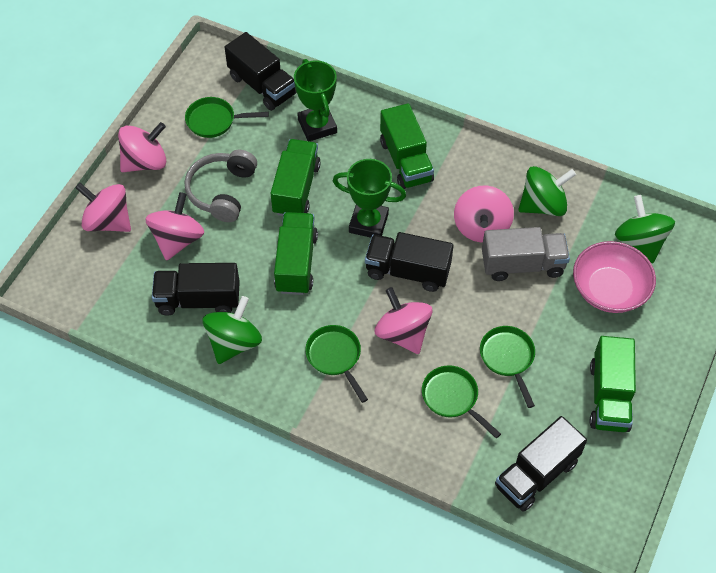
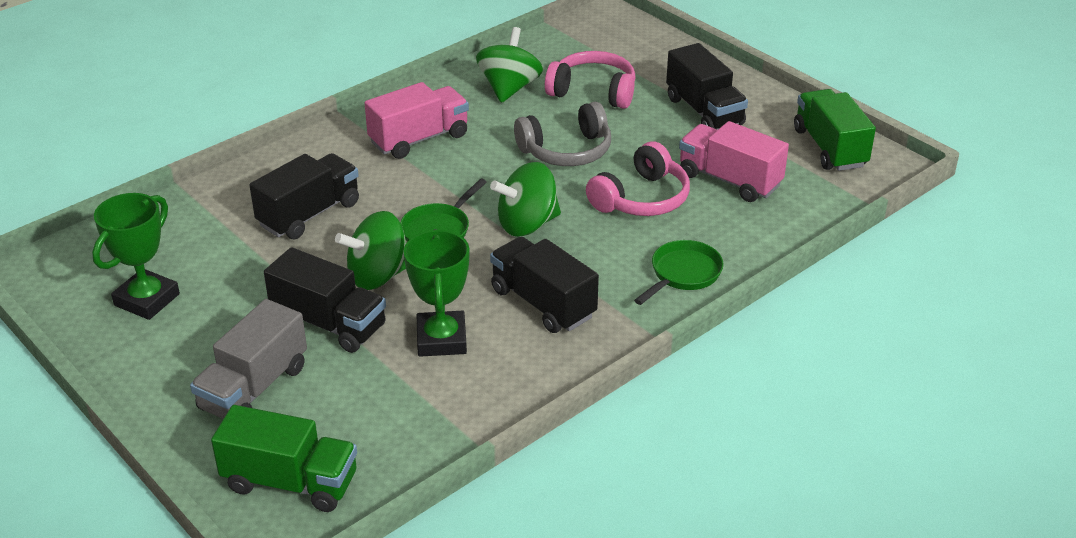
green pan: [185,97,269,138] [305,325,368,403] [422,365,501,439] [480,326,535,408] = 4 -> [400,178,487,242] [634,240,724,305] = 2
green truck: [271,139,321,216] [274,212,318,295] [380,103,434,189] [590,336,636,432] = 4 -> [211,405,357,512] [794,89,876,171] = 2
pink bowl: [573,241,656,313] = 1 -> none = 0
pink headphones: none = 0 -> [545,51,636,109] [586,141,690,216] = 2
pink spinning top: [75,183,131,232] [118,122,166,172] [145,192,204,261] [375,287,432,354] [454,186,514,243] = 5 -> none = 0
pink truck: none = 0 -> [364,82,469,159] [679,121,789,202] = 2

